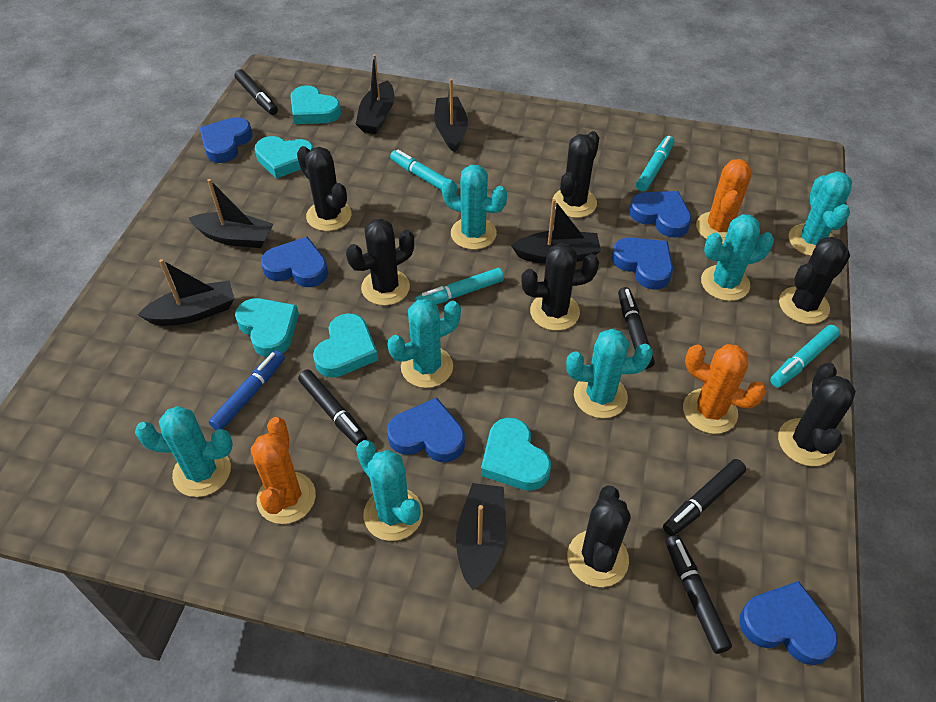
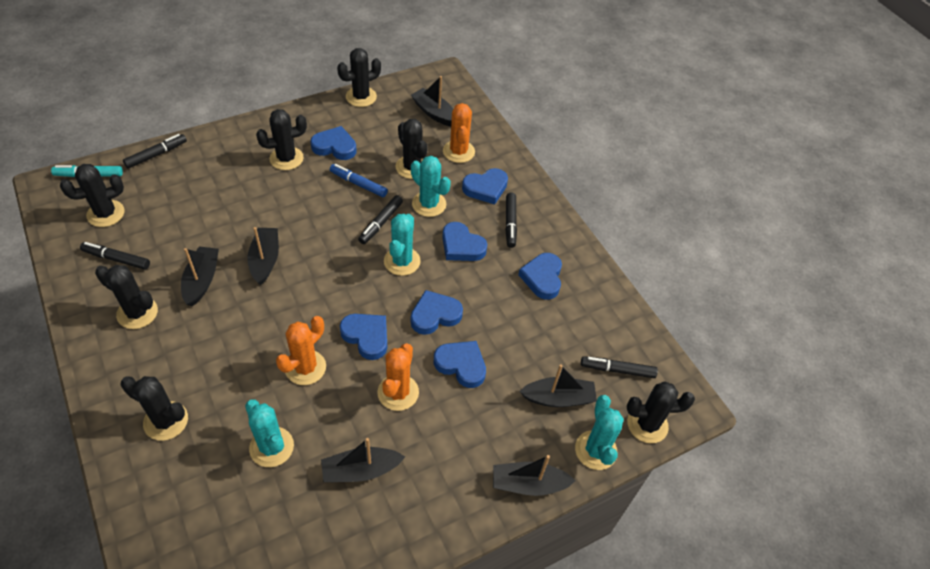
blue heart: [200,117,253,163] [261,237,328,287] [387,398,465,462] [612,237,673,290] [629,191,692,237] [740,581,838,665] = 6 -> [310,126,357,160] [340,314,387,360] [411,290,463,335] [434,341,486,388] [442,222,487,261] [462,168,508,204] [518,253,562,300] = 7
turquoise cactus: [135,406,233,497] [356,440,423,541] [387,299,461,388] [442,165,507,250] [566,329,653,418] [701,214,774,301] [788,171,852,256] = 7 -> [245,400,294,467] [384,214,421,276] [411,156,451,217] [575,395,624,470] = 4
turquoise heart: [235,298,299,357] [255,136,314,179] [290,85,341,124] [313,313,378,378] [481,418,551,491] = 5 -> none = 0
turquoise marker: [390,149,458,191] [415,268,504,304] [636,136,674,192] [770,325,840,387] = 4 -> [51,165,123,177] = 1

